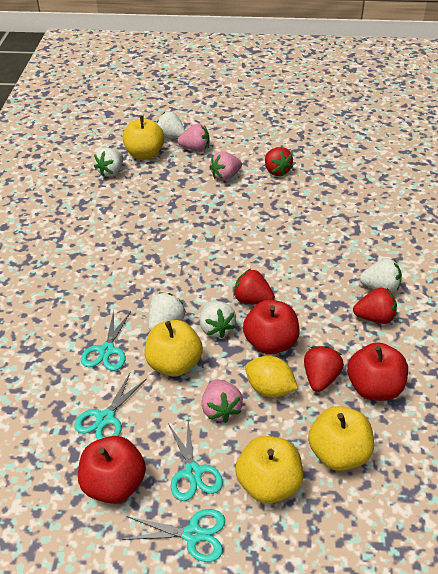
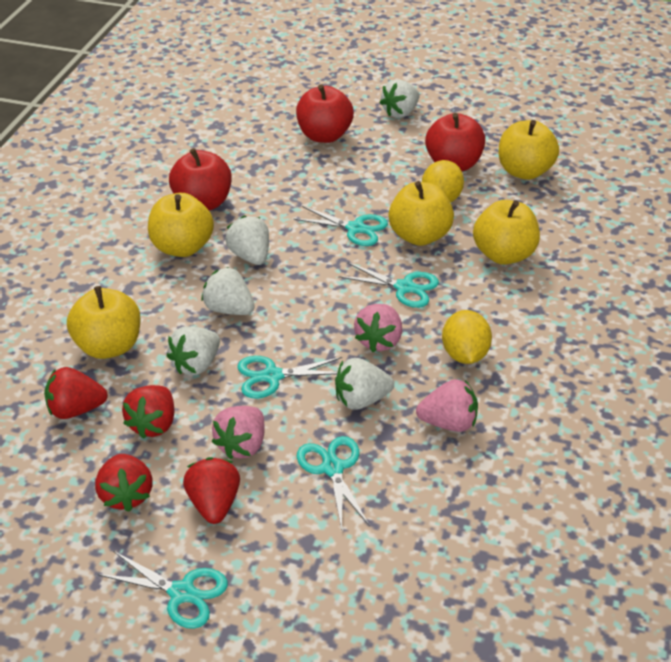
turquoise scissors: [74,373,146,440] [81,310,131,371] [122,509,225,562] [168,419,223,501] = 4 -> [98,551,228,629] [237,356,342,399] [294,206,388,246] [297,436,370,530] [338,262,439,308] = 5
yellow apple: [123,116,164,160] [144,320,203,376] [235,436,303,504] [308,406,374,471] = 4 -> [67,286,141,359] [148,193,214,257] [388,181,454,246] [473,200,540,265] [498,120,559,180] = 5
yellow lemon: [245,356,298,398] = 1 -> [422,160,464,203] [442,310,492,364] = 2

